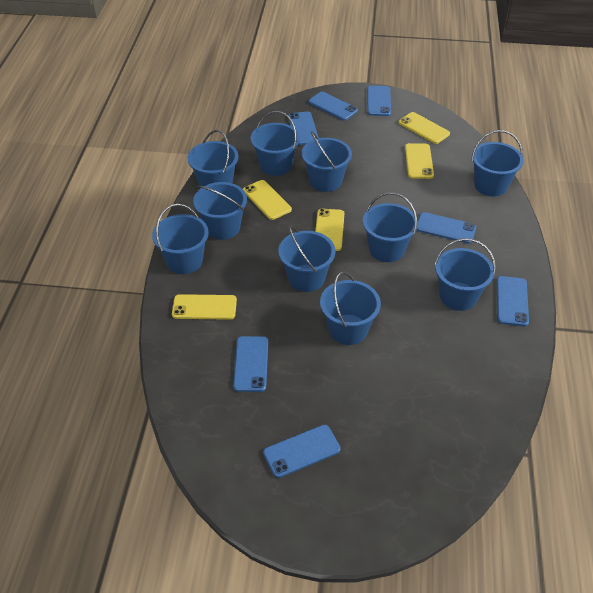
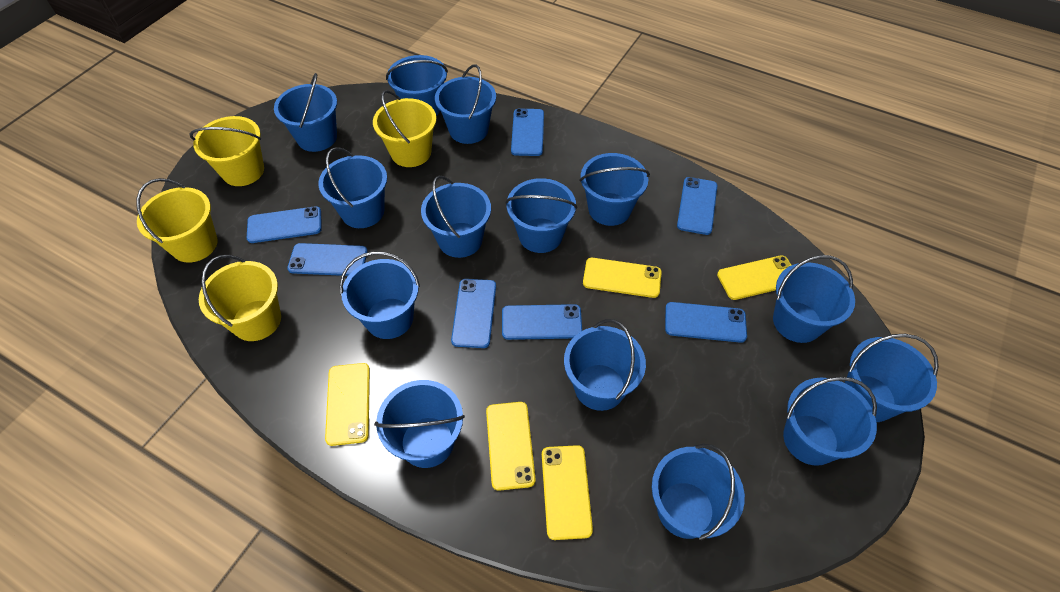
blue bucket: [152,204,209,274] [188,130,238,189] [193,182,247,240] [251,111,300,176] [278,226,335,292] [302,131,352,192] [320,272,381,345] [363,192,418,262] [435,238,496,311] [472,130,524,196] = 10 -> [274,73,337,152] [318,147,387,228] [340,251,420,339] [374,380,465,468] [386,55,448,116] [421,176,491,258] [435,64,496,144] [505,178,577,253] [564,319,646,411] [580,153,650,226] [652,444,745,540] [773,255,855,343] [783,377,877,466] [845,334,939,422] = 14
yellow bucket: none = 0 -> [136,178,218,263] [190,116,264,186] [199,255,281,341] [373,90,436,167] = 4

